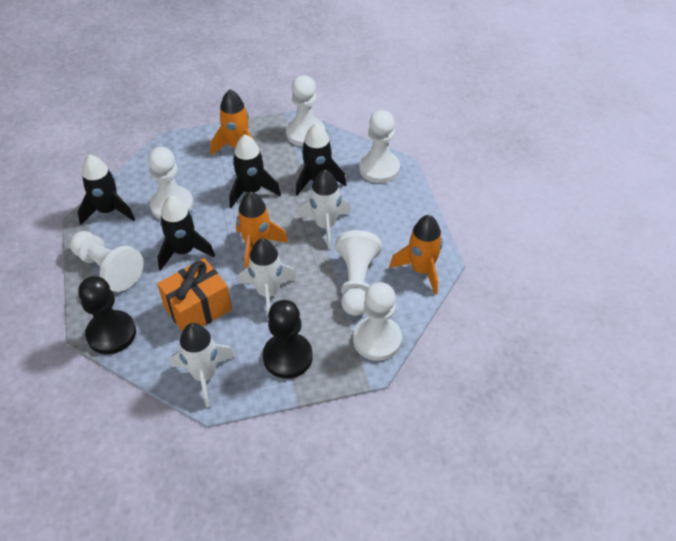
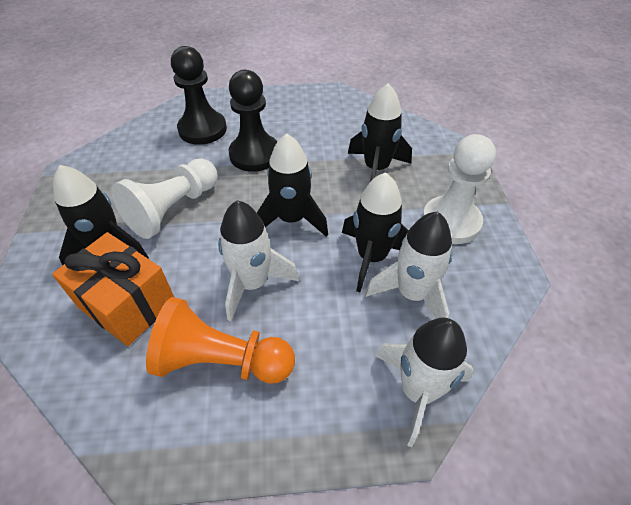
orange pawn: none = 0 -> [146,297,295,384] = 1
orange rocket: [210,90,258,155] [236,191,288,268] [389,215,443,295] = 3 -> none = 0
white pawn: [70,231,144,292] [148,147,194,219] [286,75,325,147] [335,230,382,316] [353,282,402,361] [359,110,400,183] = 6 -> [111,158,218,239] [422,134,496,244] = 2

